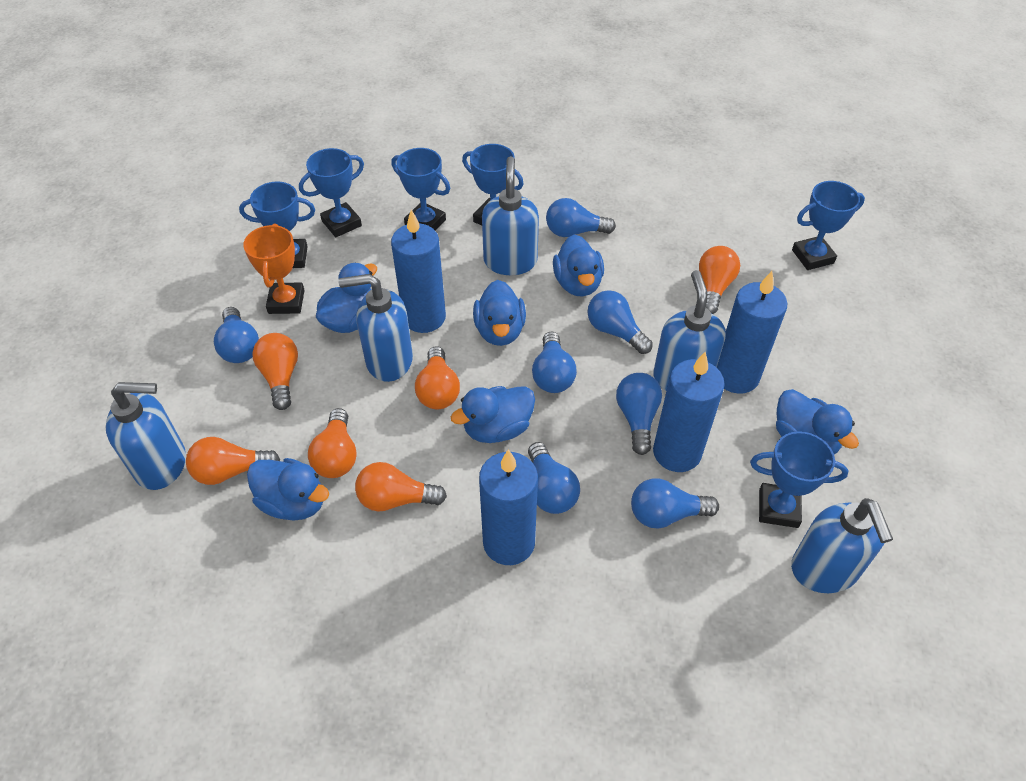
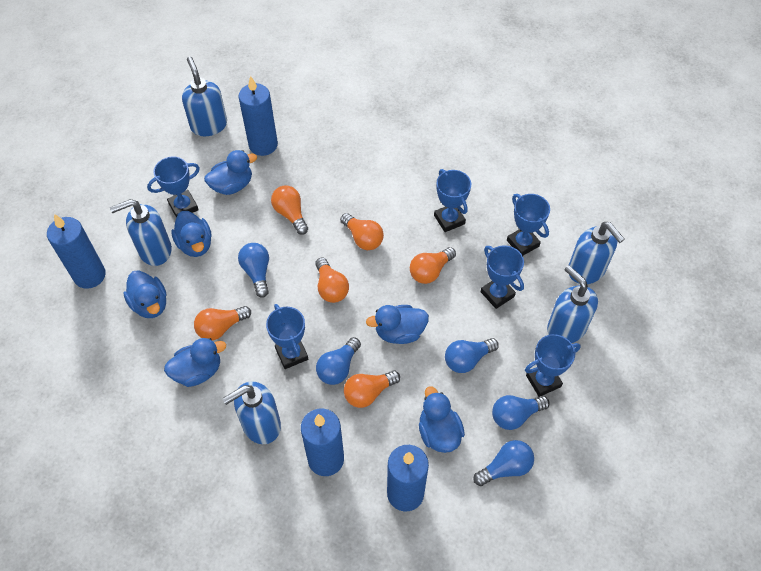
blue light bulb: [214,307,259,363] [528,442,580,514] [532,331,577,393] [546,198,616,237] [587,290,653,354] [616,373,662,455] [631,478,719,529] = 7 -> [238,243,269,298] [316,337,361,385] [445,338,499,373] [473,440,534,486] [492,395,550,430] = 5
orange trophy: [243,224,305,314] = 1 -> none = 0

